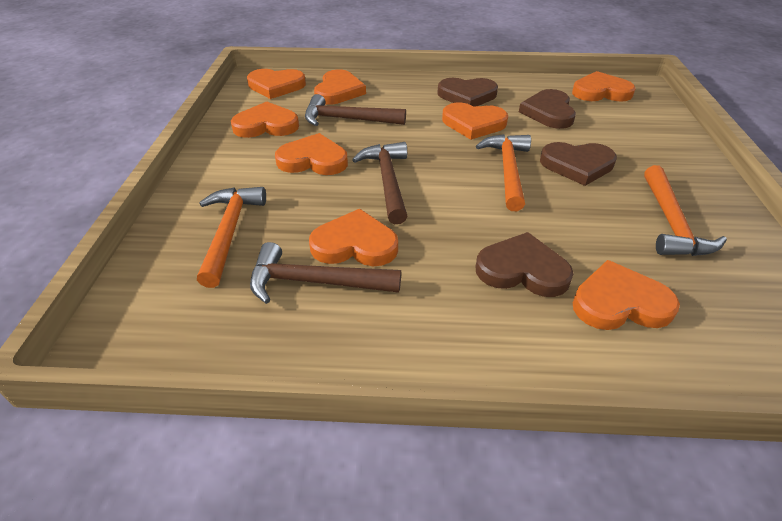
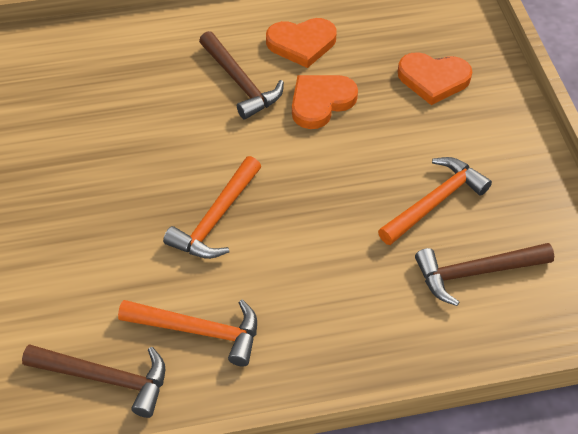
brown heart: [437,78,498,107] [476,232,574,297] [519,89,576,129] [540,142,617,186] = 4 -> none = 0
orange heart: [231,101,299,138] [247,69,306,99] [275,133,348,175] [309,209,398,266] [314,69,366,105] [442,103,508,140] [572,71,636,102] [572,260,680,330] = 8 -> [266,18,337,68] [292,75,358,129] [398,52,472,105] = 3

